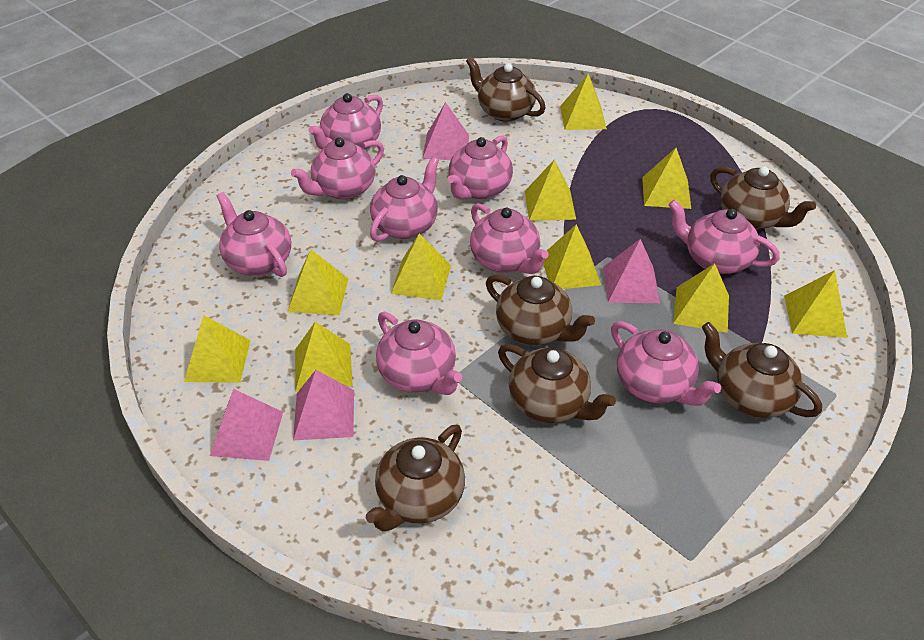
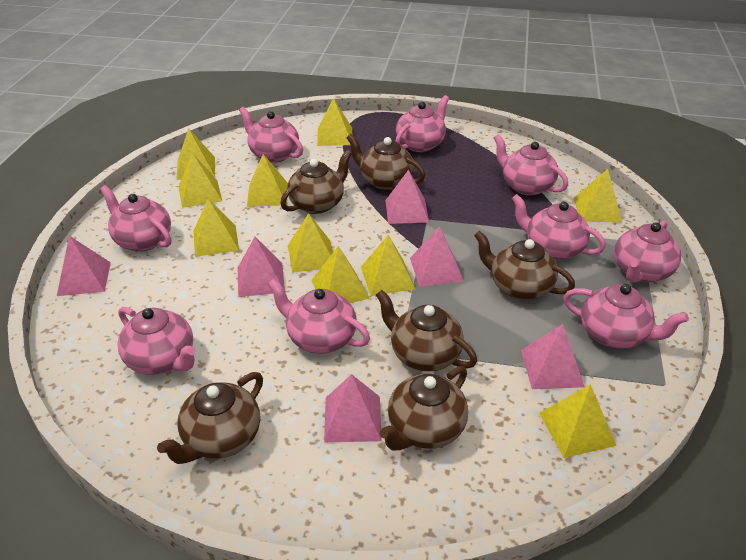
pink pyramid: [210,389,283,461] [293,370,354,440] [422,102,469,160] [603,239,660,303] = 4 -> [57,236,111,296] [238,237,285,297] [324,374,382,442] [385,170,429,224] [410,227,464,287] [521,324,585,389] = 6

